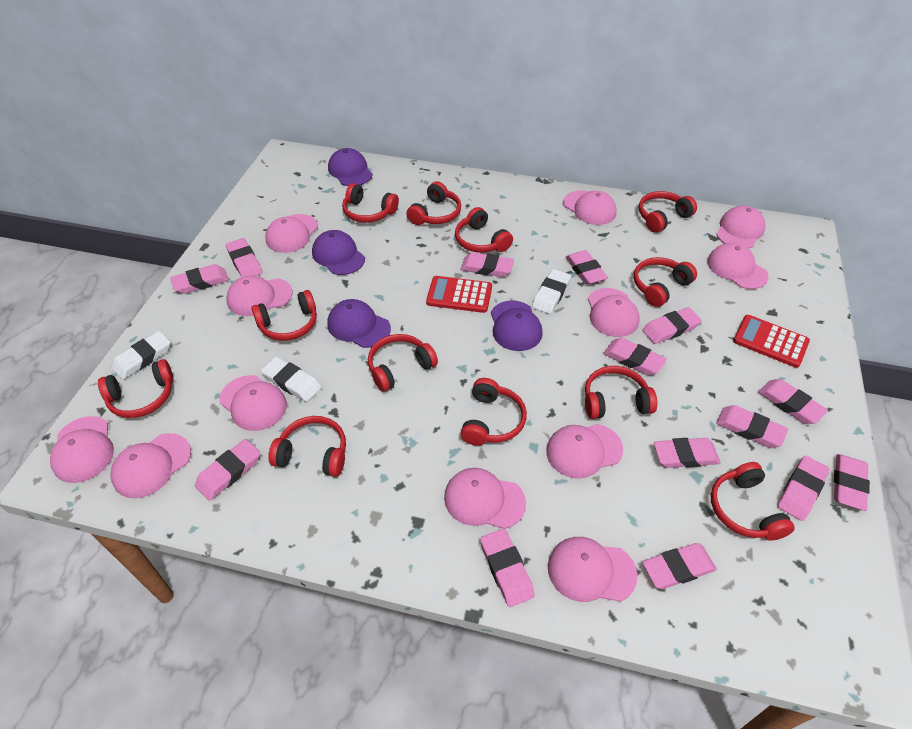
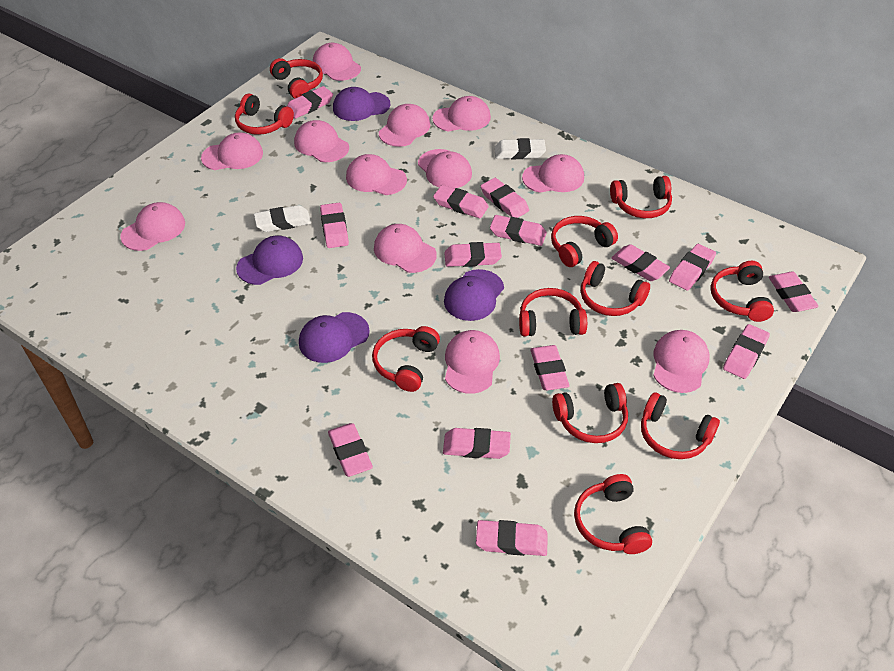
red calculator: [426,276,492,313] [733,315,810,368] = 2 -> none = 0
red headphones: [98,359,174,418] [251,290,317,341] [268,416,346,477] [342,183,399,223] [368,334,438,391] [406,181,461,225] [455,207,513,253] [461,378,527,446] [585,366,657,419] [634,257,697,307] [638,191,697,233] [711,462,795,541] = 12 -> [235,94,294,135] [270,58,323,99] [372,326,440,392] [519,288,587,336] [551,216,618,267] [552,383,628,443] [574,474,652,554] [581,261,650,316] [610,176,672,218] [641,392,720,459] [711,261,774,322] = 11
white eraser: [112,331,171,380] [261,357,321,402] [532,269,571,314] = 3 -> [254,205,311,232] [494,138,546,159] = 2

